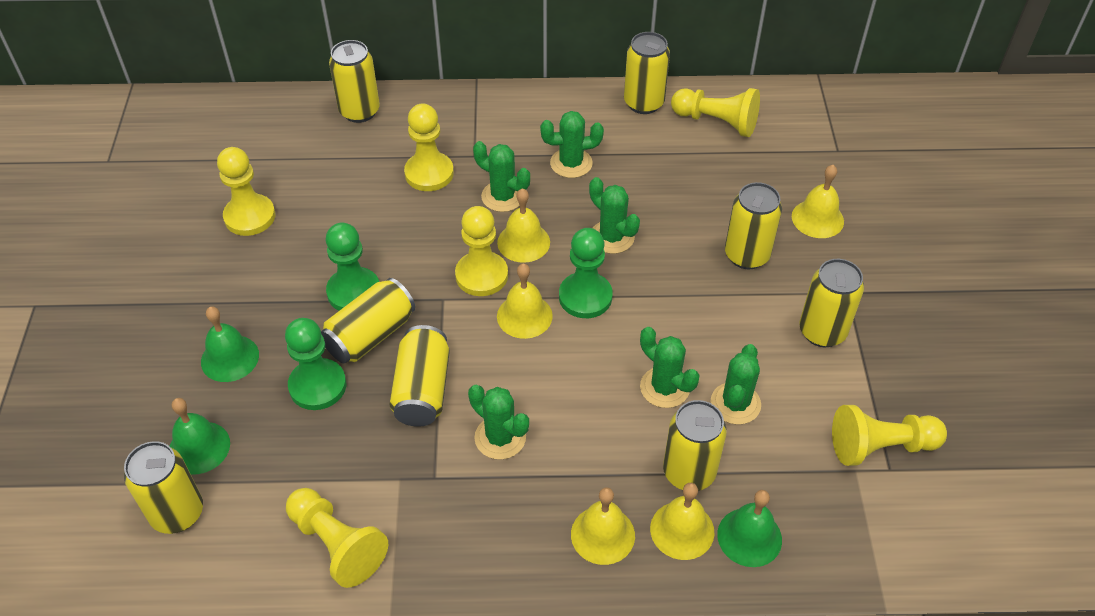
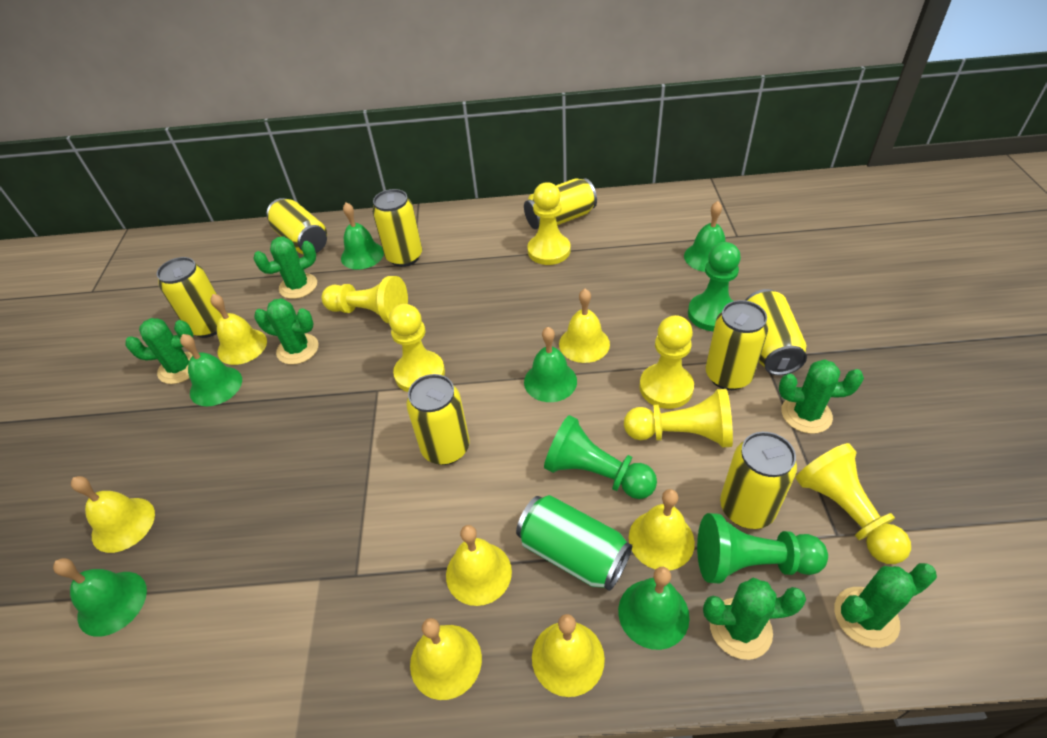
green bell: [169,398,230,474] [201,306,259,382] [717,490,782,567] = 3 -> [53,558,147,637] [180,334,242,406] [341,202,384,270] [524,327,577,402] [618,567,690,650] [684,201,726,272] = 6
green can: none = 0 -> [516,495,632,591] = 1
yellow bell: [497,188,550,263] [497,263,553,339] [571,487,635,565] [650,483,715,560] [792,165,844,238] = 5 -> [71,476,155,553] [210,294,267,365] [410,618,482,700] [446,525,512,606] [532,614,605,697] [559,289,610,363] [629,489,695,570] = 7

